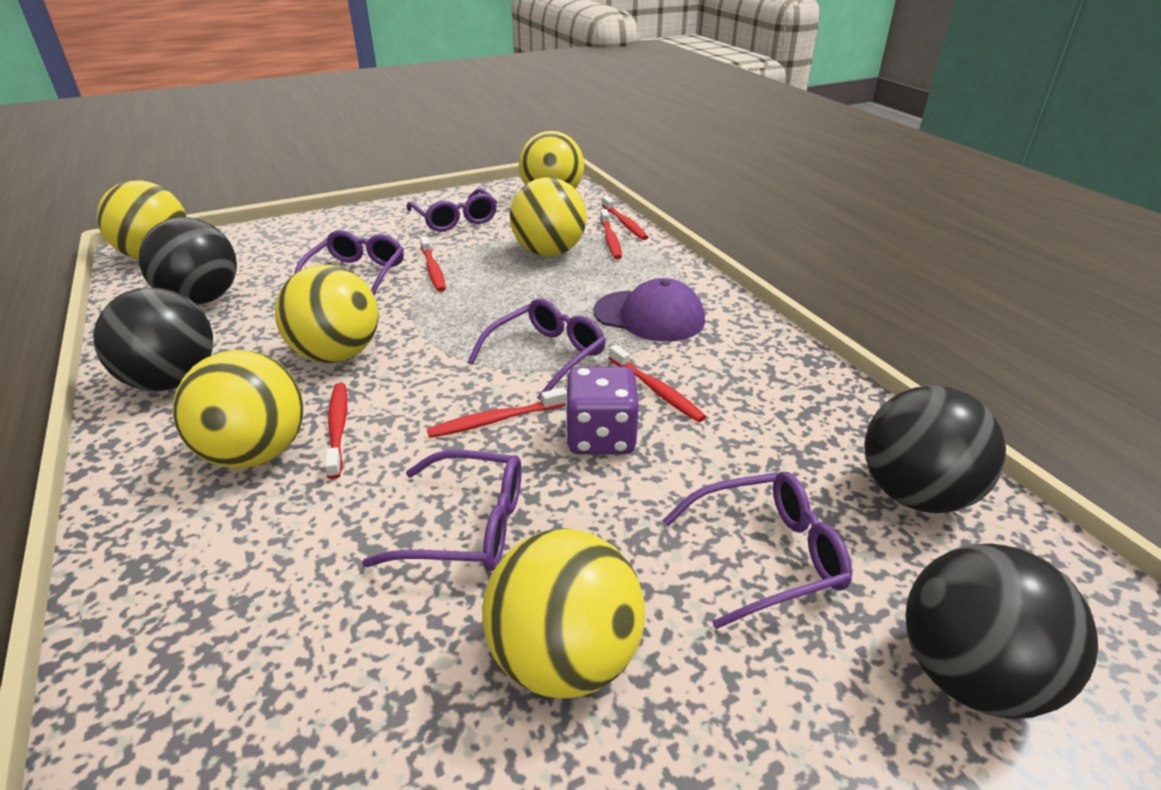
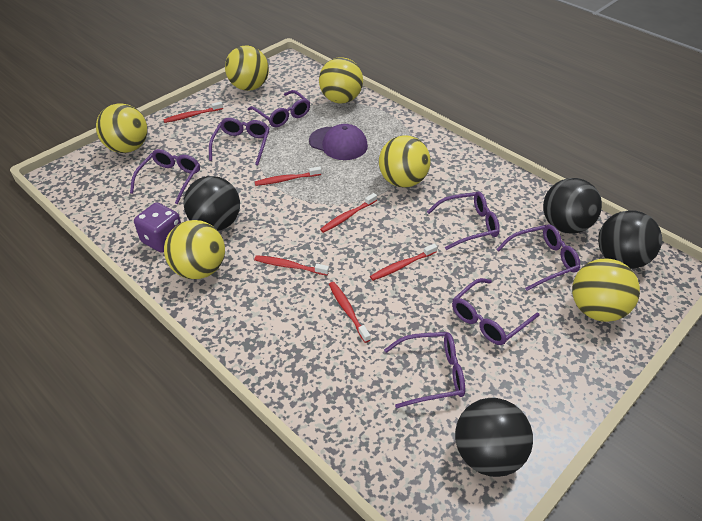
purple glasses: [294,230,404,295] [362,450,522,571] [407,188,497,232] [468,298,606,401] [663,472,852,629] = 5 -> [130,149,200,204] [209,118,270,165] [248,90,310,127] [384,332,465,408] [427,192,500,250] [452,278,539,345] [496,225,580,291] = 7

